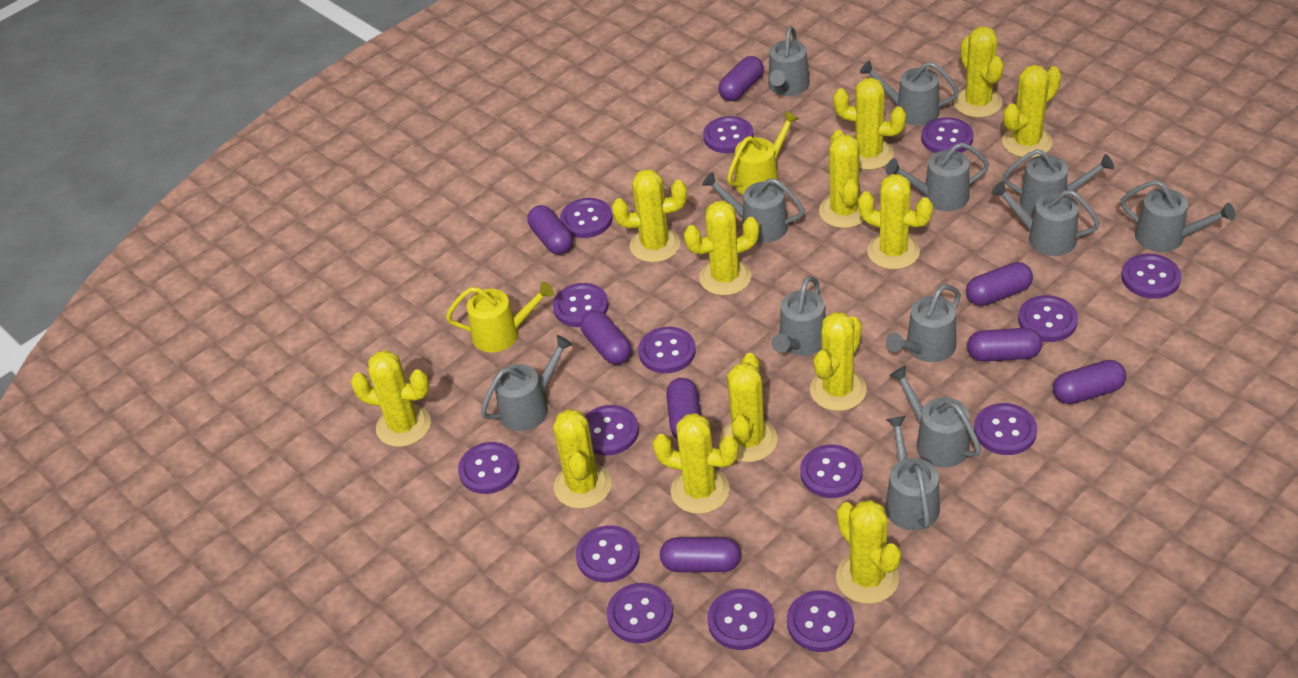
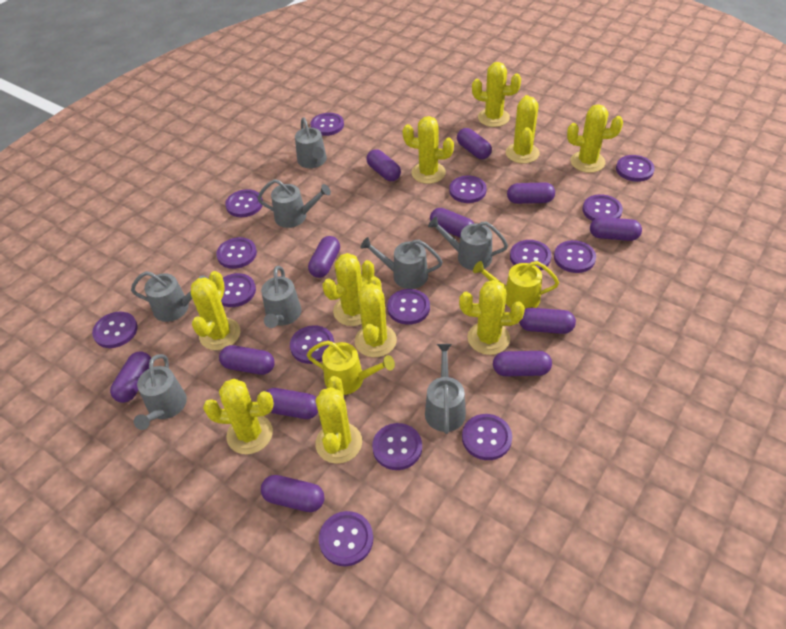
grey watering can: [481,335,573,431] [702,172,805,243] [768,26,810,96] [771,276,826,356] [860,60,959,126] [885,416,940,530] [886,142,989,211] [886,284,961,362] [889,366,981,468] [991,181,1100,256] [1003,149,1114,215] [1121,180,1235,252] = 12 -> [131,271,207,322] [134,354,187,430] [257,179,331,228] [261,266,301,328] [295,117,327,168] [360,237,443,289] [425,344,466,434] [428,217,508,270] = 8
purple capsule: [528,205,573,255] [580,310,632,365] [660,537,741,572] [666,378,701,440] [718,56,764,101] [966,262,1033,306] [967,328,1042,362] [1053,360,1126,404] = 8 -> [110,351,151,403] [219,345,275,375] [261,475,325,512] [266,388,318,419] [308,236,340,278] [366,149,401,181] [430,208,474,237] [457,128,492,159] [493,351,552,376] [507,183,555,204] [519,308,576,334] [590,217,642,241] = 12
yellow cactus: [351,350,431,447] [553,409,612,509] [612,169,687,263] [653,413,738,514] [684,201,759,296] [720,353,777,462] [810,312,867,411] [819,130,864,228] [833,78,906,170] [836,500,901,604] [858,174,933,270] [954,26,1004,118] [1002,65,1061,158] = 13 -> [191,271,240,350] [203,379,274,454] [315,376,362,464] [323,253,374,326] [355,276,397,358] [402,116,454,184] [459,280,525,355] [472,62,521,127] [506,95,540,164] [567,104,623,173] = 10

